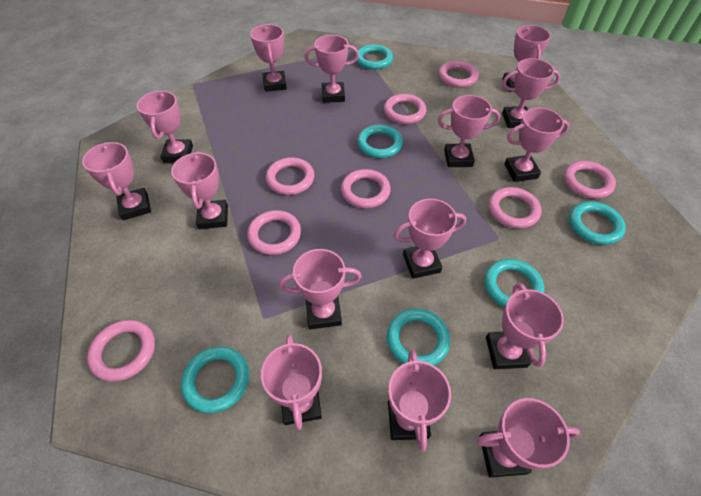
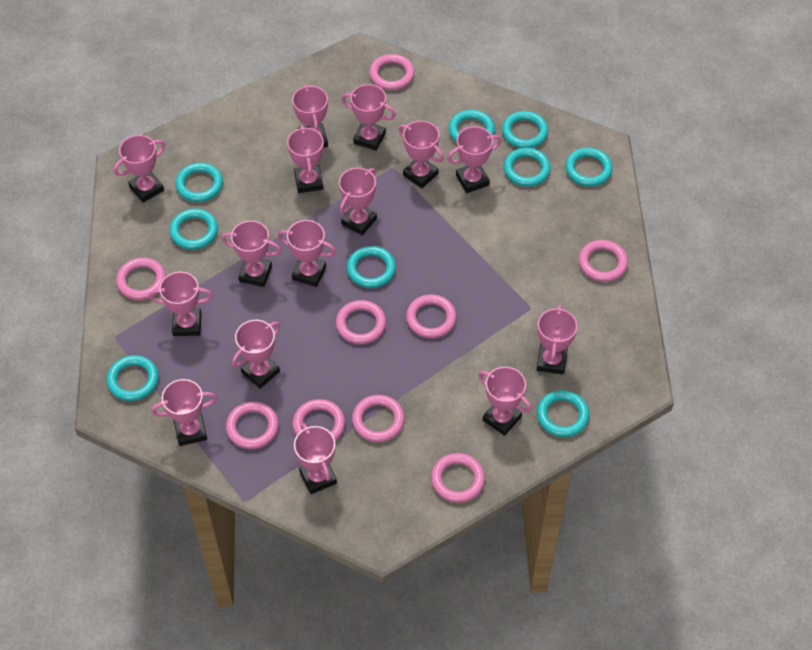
pink ring: [87,320,155,382] [247,210,301,255] [266,157,314,195] [341,169,391,208] [384,94,426,124] [439,61,479,88] [489,187,542,229] [564,161,616,199] = 8 -> [116,258,166,300] [226,402,279,449] [292,399,345,441] [336,300,386,344] [352,395,405,442] [369,54,415,90] [406,294,456,338] [431,453,485,503] [579,240,628,282] = 9
turquoise ring: [181,347,249,413] [355,44,393,70] [357,125,403,158] [387,309,450,365] [484,259,544,308] [569,201,626,245] = 6 -> [107,355,159,401] [169,209,218,250] [175,163,223,202] [347,246,396,288] [449,110,495,143] [502,111,548,148] [503,148,551,187] [537,390,589,437] [565,148,613,187] = 9

